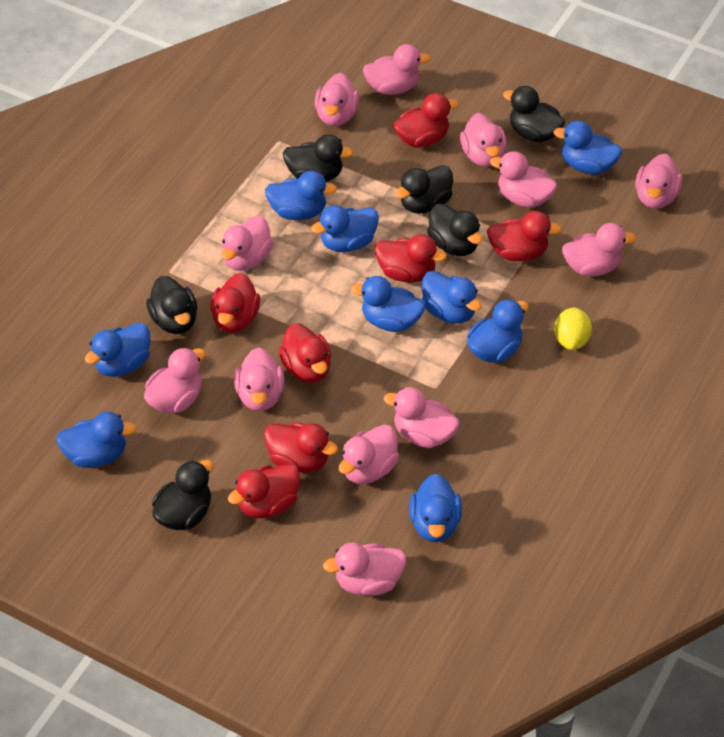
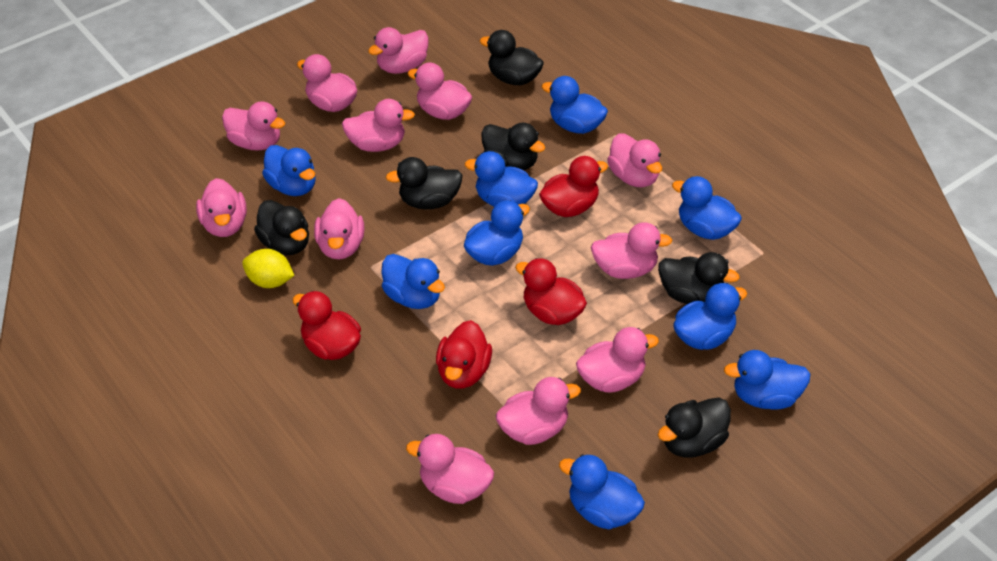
red duck: [211,273,260,333] [228,463,300,518] [264,422,338,473] [279,323,331,383] [375,234,447,283] [393,93,459,148] [487,211,562,262] = 7 -> [293,291,361,360] [436,320,492,388] [515,258,587,325] [539,156,608,217] = 4

